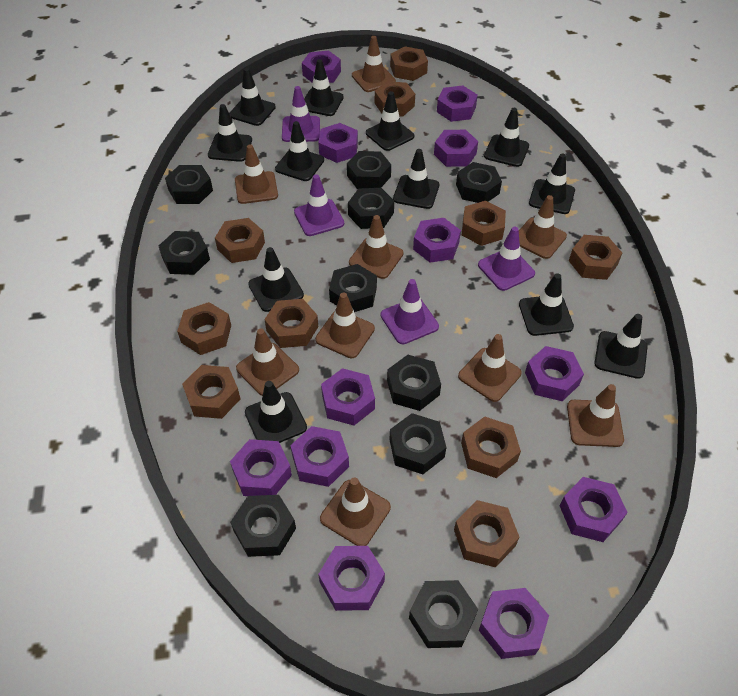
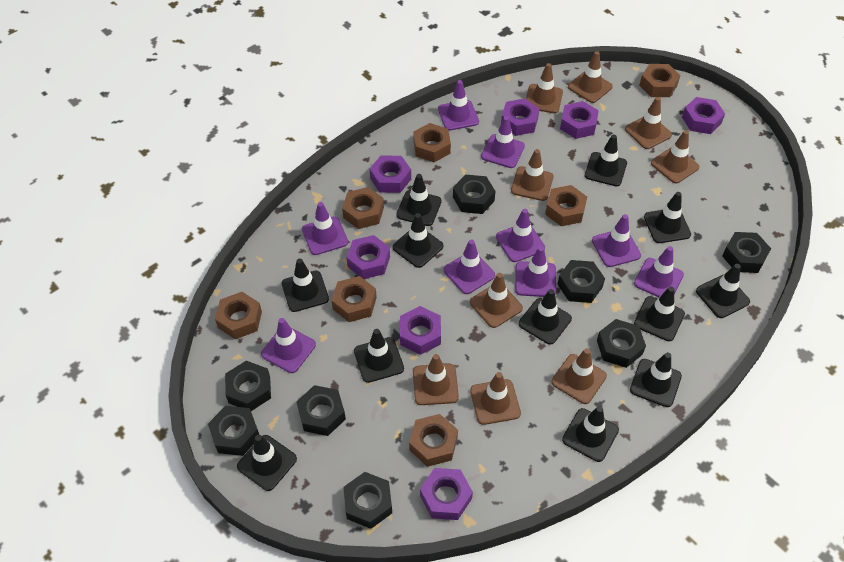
black nut: [159,231,210,275] [165,165,213,204] [230,495,296,557] [329,264,377,312] [347,151,391,189] [348,188,394,229] [387,355,441,411] [390,413,446,474] [409,580,478,648] [456,162,502,203] = 10 -> [208,406,259,456] [225,361,271,411] [296,385,346,436] [343,472,392,529] [453,174,495,214] [558,260,605,303] [597,319,646,368] [722,232,771,273] = 8
brown nut: [177,302,231,355] [182,365,240,419] [215,218,265,263] [264,299,318,348] [375,81,415,117] [390,46,428,81] [454,500,519,568] [461,416,521,478] [462,201,506,246] [569,235,622,280] = 10 -> [215,292,262,339] [331,276,377,322] [342,187,384,229] [409,414,458,467] [413,123,451,162] [545,185,587,226] [639,64,680,97] = 7
purple nut: [230,439,292,496] [290,426,349,487] [302,51,341,83] [318,123,358,163] [318,546,385,611] [321,368,375,425] [413,218,461,263] [434,130,478,167] [437,86,478,122] [479,588,549,659] [525,346,584,401] [560,477,628,542] = 12 -> [346,235,390,279] [370,155,411,193] [400,306,441,355] [420,468,473,520] [501,98,540,136] [560,101,599,139] [682,97,725,134] = 7
purple traffic cone: [282,86,320,142] [294,174,344,236] [381,279,439,344] [478,227,535,291] = 4 -> [261,318,316,373] [302,202,348,255] [438,80,479,131] [444,240,495,294] [481,116,525,168] [496,209,545,262] [515,246,556,297] [592,214,641,267] [634,246,684,297] = 9

